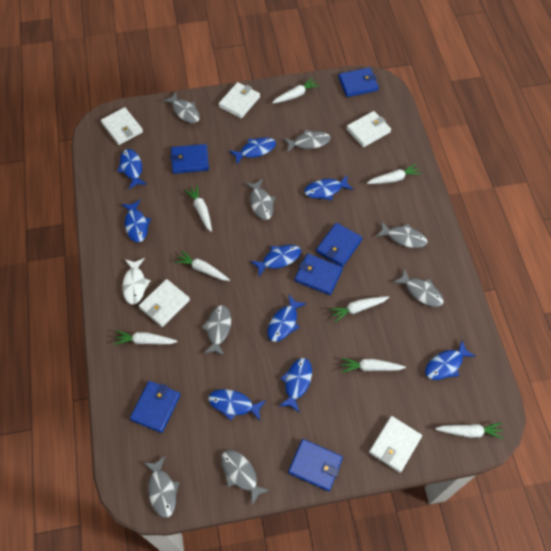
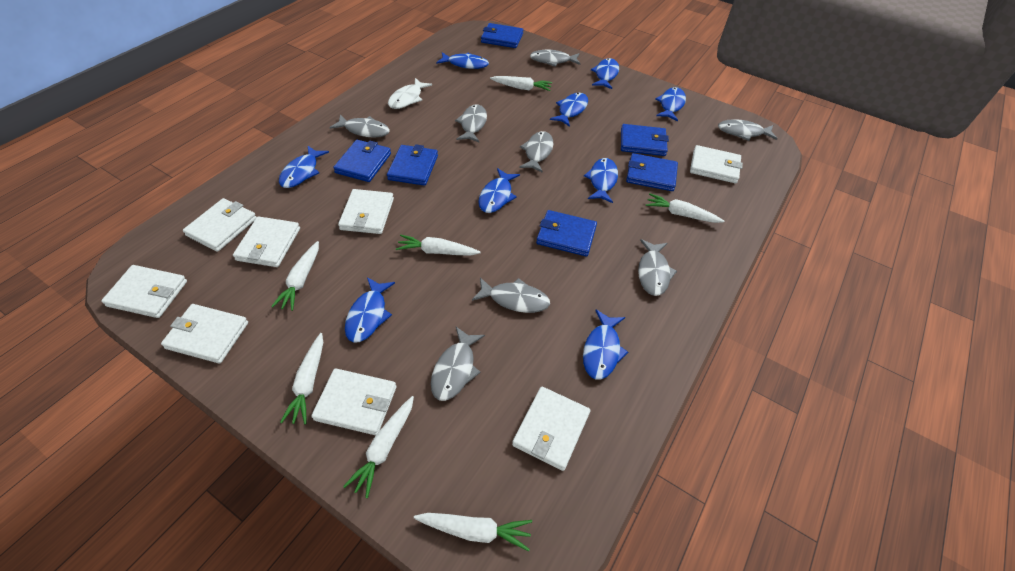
white carrot: [114,330,178,345] [174,250,230,281] [185,185,212,232] [272,78,320,103] [329,296,389,322] [341,358,406,372] [367,164,421,184] [435,422,504,439] = 8 -> [271,241,319,311] [280,333,323,424] [343,396,414,498] [396,235,480,256] [414,513,532,551] [490,76,552,91] [646,193,724,223] = 7
white wallet: [101,107,143,145] [139,279,190,327] [219,82,260,118] [346,111,391,147] [369,416,422,473] = 5 -> [101,265,187,318] [161,304,248,364] [183,198,257,252] [233,216,300,267] [311,368,397,435] [338,189,394,234] [512,387,590,471] [690,145,743,183] = 8

